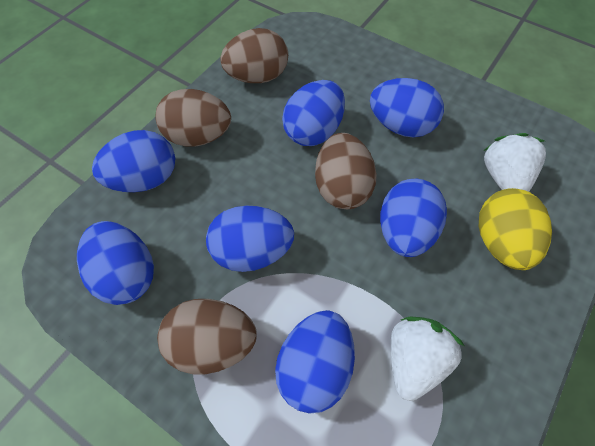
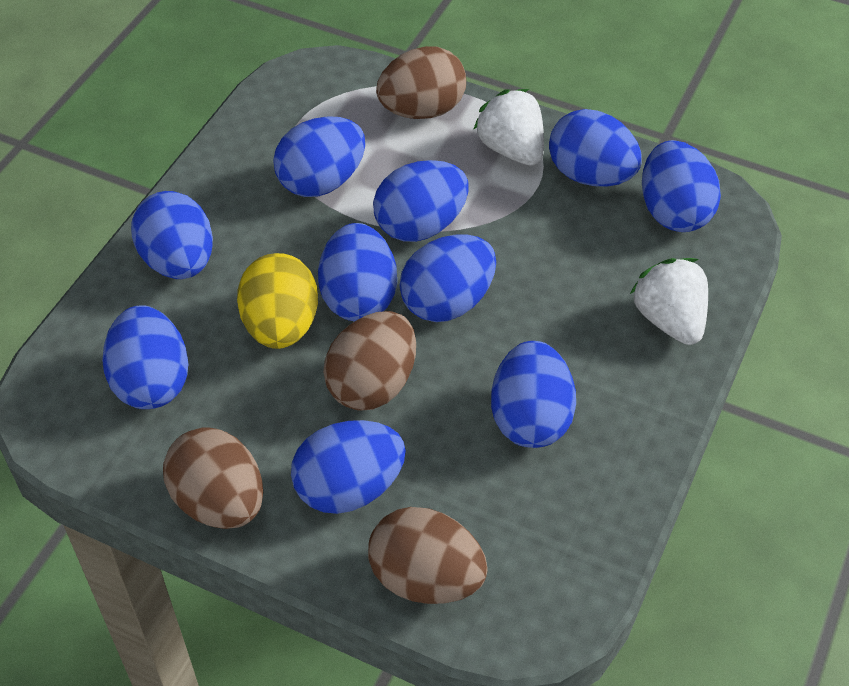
blue egg: [77,221,154,305] [92,130,175,192] [206,206,294,272] [275,310,355,414] [282,80,345,146] [370,78,444,138] [380,179,447,257] = 7 -> [102,305,189,409] [131,191,213,279] [273,116,365,197] [291,420,406,514] [318,223,397,321] [373,160,468,242] [399,234,496,322] [491,341,576,448] [549,109,642,187] [642,140,721,232] = 10

